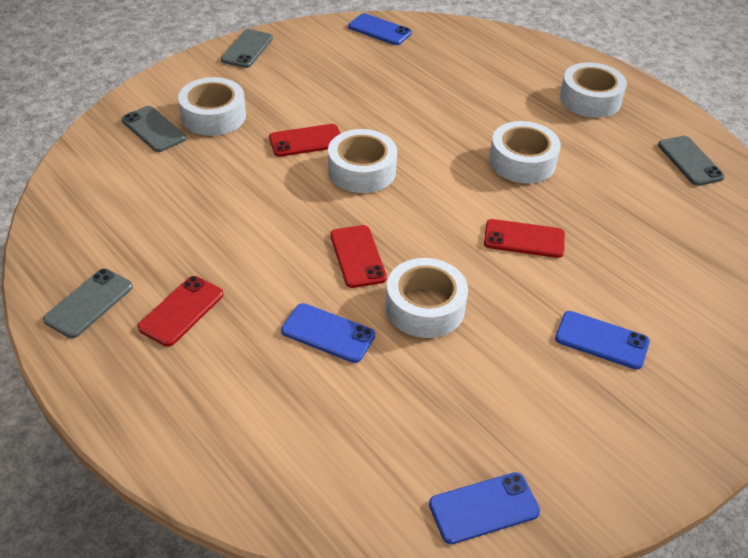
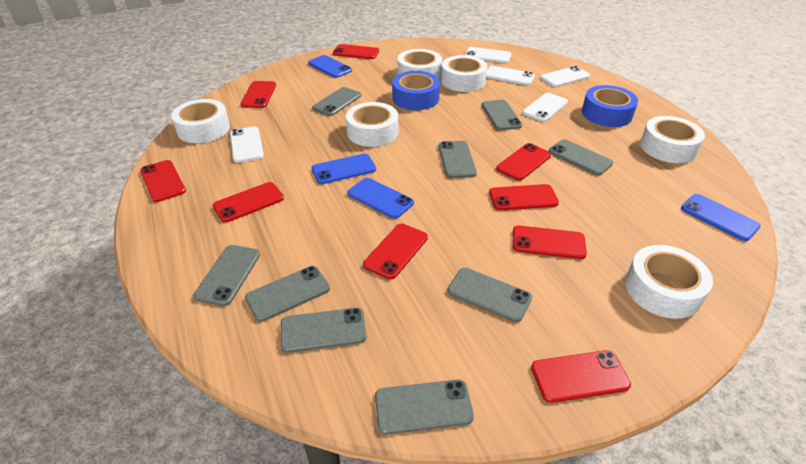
blue tape: none = 0 -> [392,71,440,110] [582,85,638,127] = 2
grey phone: [43,268,133,338] [122,106,186,152] [221,29,273,68] [658,136,725,186] = 4 -> [193,245,260,306] [245,266,330,322] [280,308,367,353] [312,87,361,116] [375,379,474,435] [439,141,477,178] [448,268,532,322] [482,100,522,130] [549,139,613,175] = 9
red phone: [137,276,223,347] [269,124,341,157] [330,225,387,288] [484,219,565,258] = 4 -> [140,160,186,202] [212,182,284,223] [241,81,276,108] [333,44,379,59] [363,224,428,280] [489,184,559,211] [496,143,551,181] [513,225,587,259] [531,350,631,403] = 9
white phone: none = 0 -> [230,127,264,163] [465,47,511,63] [486,66,535,85] [522,93,568,122] [540,66,590,87] = 5
white tape: [178,77,246,136] [328,129,397,193] [386,258,468,338] [489,121,561,184] [560,62,627,118] = 5 -> [171,99,230,143] [346,102,398,147] [398,49,442,79] [441,55,487,92] [625,245,713,319] [640,116,705,163] = 6

